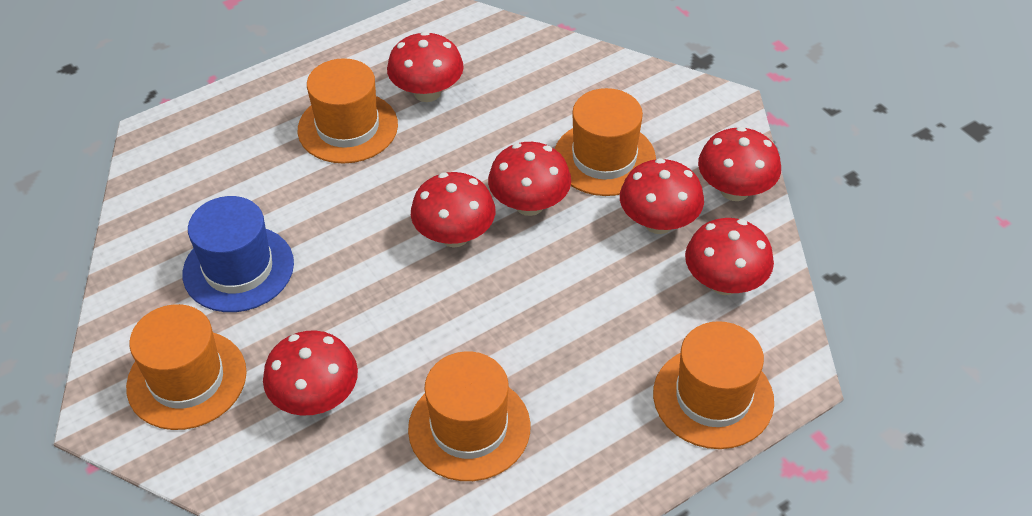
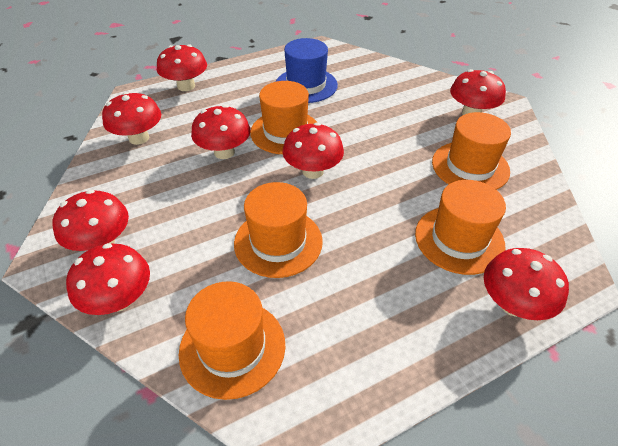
red mushroom: [263,330,358,416] [387,32,464,102] [411,172,495,247] [488,142,571,216] [620,158,704,234] [685,218,774,295] [698,127,781,201] = 7 -> [53,190,129,251] [66,243,150,315] [102,92,161,145] [157,44,207,91] [191,105,251,159] [283,123,344,179] [450,69,506,115] [484,248,569,320] = 8

